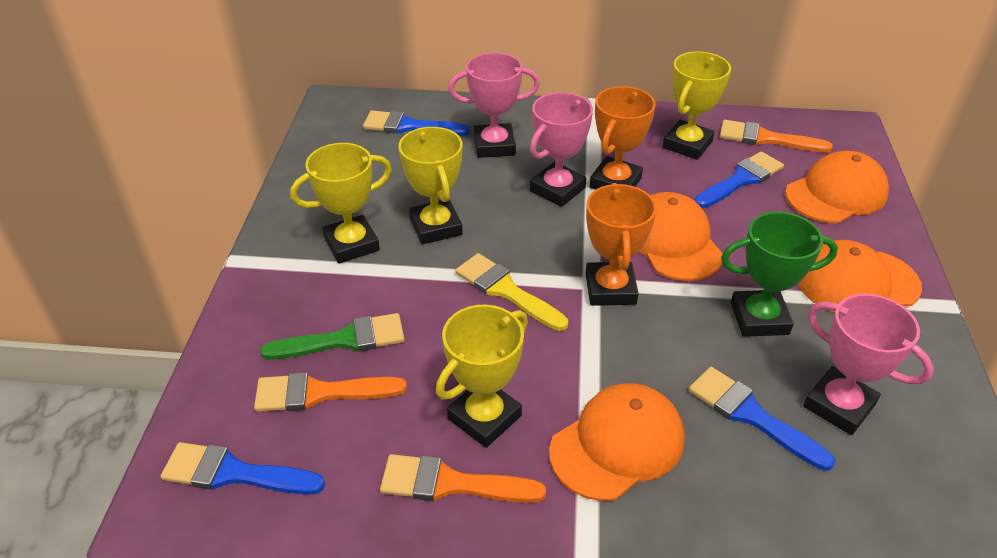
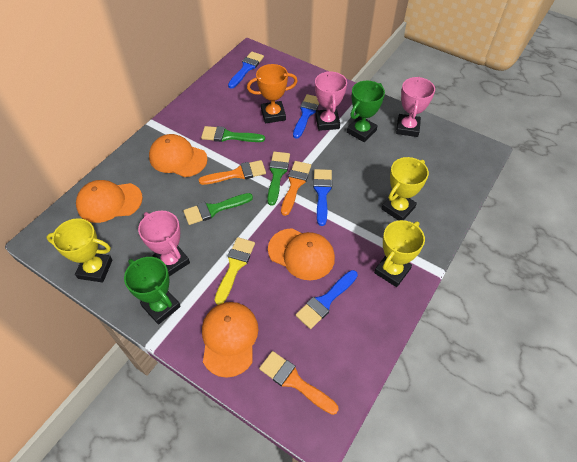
green brush: [260,313,405,360] = 1 -> [183,193,253,225] [201,126,265,142] [267,152,290,206] = 3
green trophy: [721,212,838,337] = 1 -> [124,257,181,325] [347,81,385,142] = 2
orange trophy: [585,183,657,306] [590,86,656,190] = 2 -> [247,64,298,123] = 1
yellow trophy: [290,143,392,264] [398,127,463,244] [436,305,528,448] [663,51,731,160] = 4 -> [46,218,112,282] [374,220,425,287] [382,157,429,221] = 3

